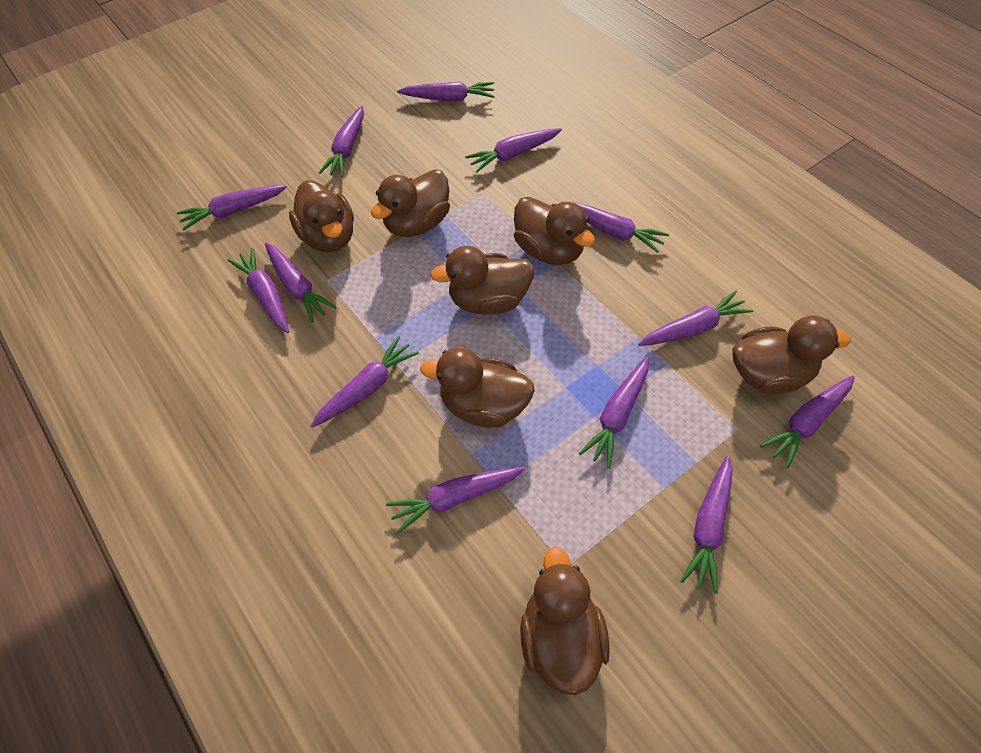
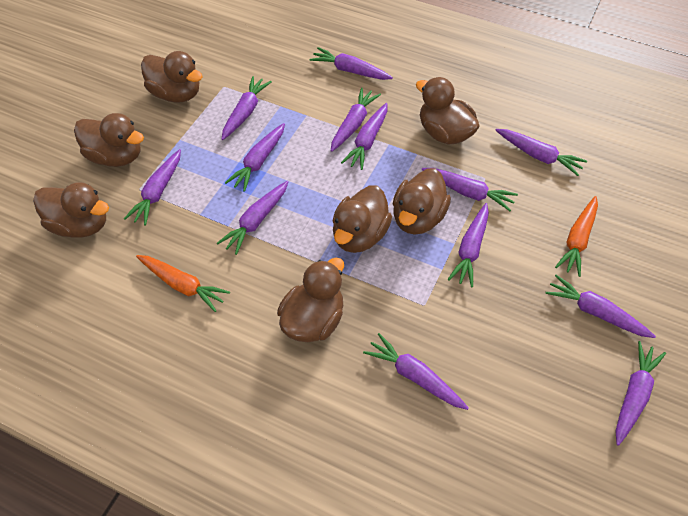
orange carrot: none = 0 -> [136,255,230,312] [555,196,598,277] = 2

